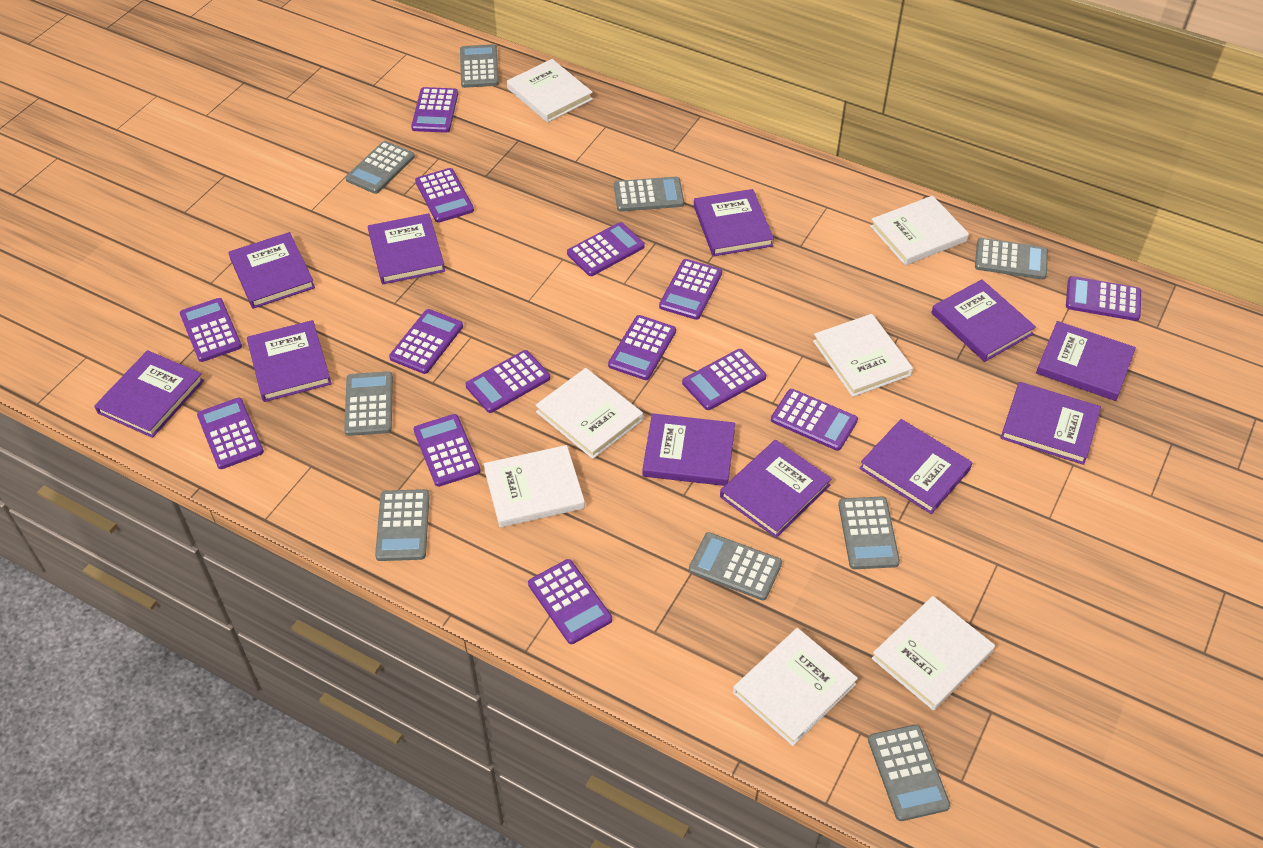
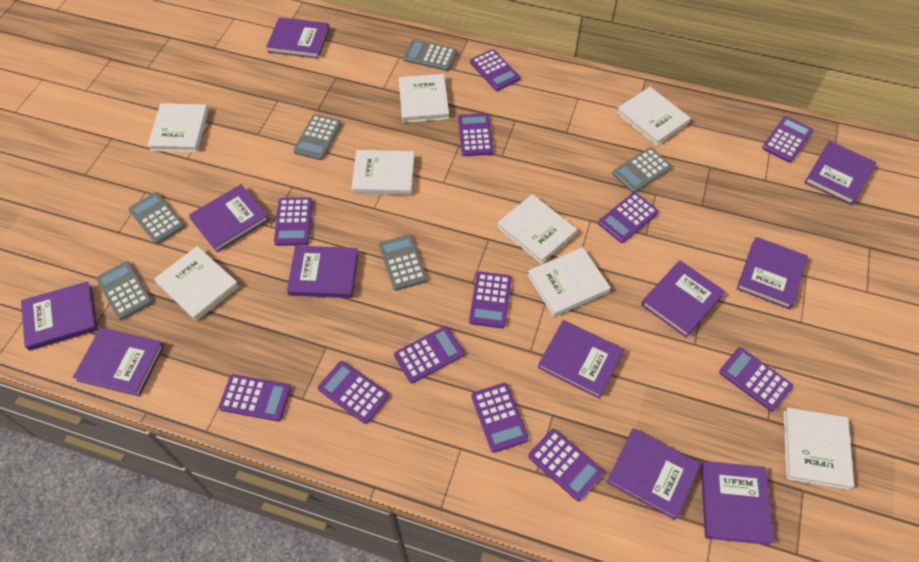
grey calculator: [344,371,393,436] [345,141,415,194] [375,489,430,561] [460,44,499,88] [614,177,684,212] [689,532,782,600] [838,497,900,569] [868,725,950,821] [975,238,1048,280] = 9 -> [96,261,153,320] [128,192,185,244] [293,114,342,160] [379,234,427,291] [403,40,457,71] [612,147,672,193] = 6
purple calculator: [180,298,242,362] [197,398,264,469] [389,309,463,374] [411,87,458,133] [413,414,481,487] [415,168,474,223] [466,350,550,413] [528,559,612,644] [567,222,645,276] [608,315,676,380] [659,259,722,320] [682,349,766,410] [771,389,858,451] [1066,276,1141,321] = 14 -> [219,374,292,421] [274,197,313,246] [318,361,389,424] [394,326,464,383] [458,113,493,156] [469,271,512,328] [470,49,520,91] [471,383,529,453] [528,429,604,501] [598,192,659,243] [719,347,793,412] [762,116,813,163] = 12
white book: [484,445,585,527] [507,59,593,123] [535,368,643,459] [733,628,858,746] [813,314,913,397] [870,196,969,265] [872,596,995,711] = 7 -> [147,103,209,152] [154,246,239,321] [352,150,415,195] [399,74,449,123] [497,194,577,264] [527,247,611,317] [617,87,691,146] [784,408,854,490] = 8

